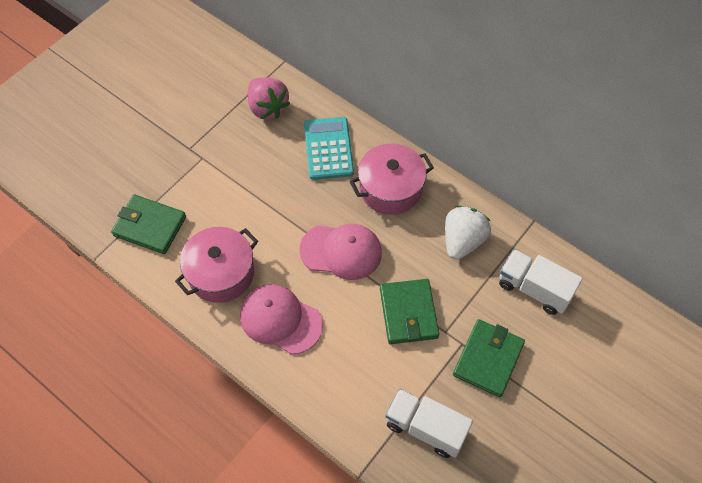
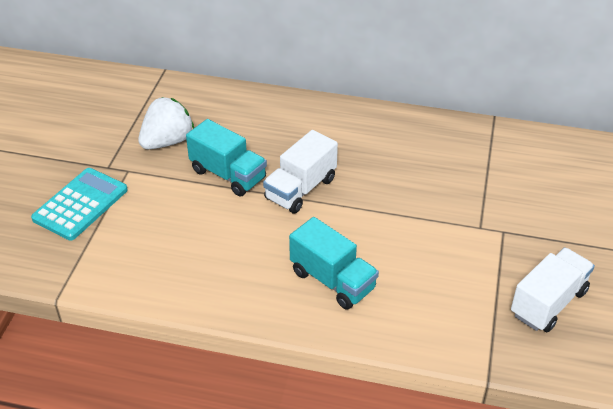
green wallet: [111,195,186,254] [380,279,439,344] [453,319,525,397] = 3 -> none = 0
pink cap: [240,284,323,354] [299,224,382,280] = 2 -> none = 0
pink pot: [175,227,258,303] [350,143,434,215] = 2 -> none = 0
pink strawberry: [248,78,290,119] = 1 -> none = 0
turquoise truck: none = 0 -> [186,119,267,197] [289,217,379,310] = 2

